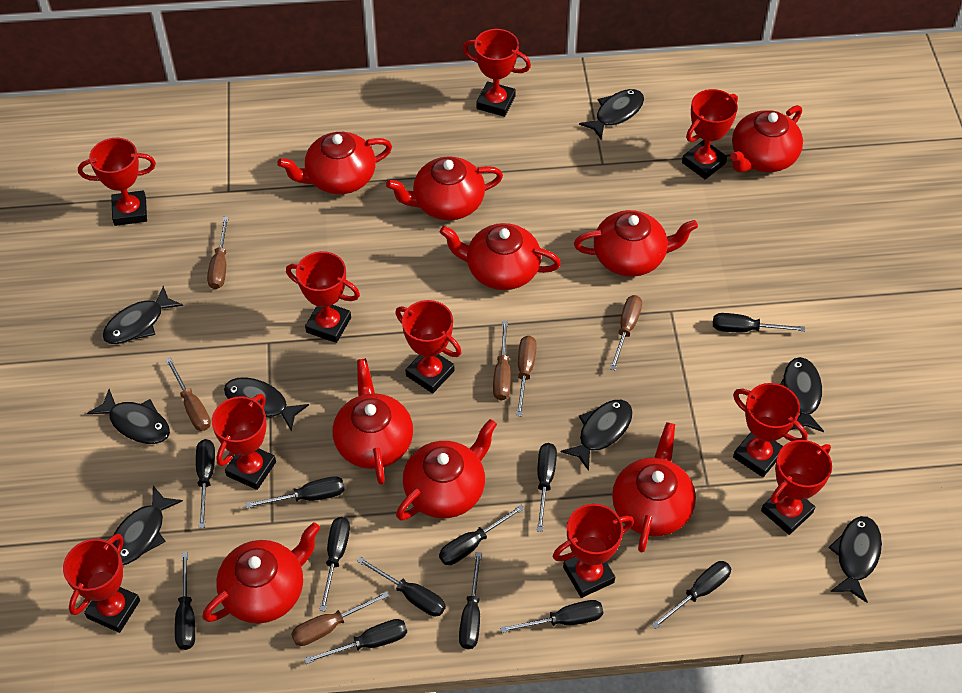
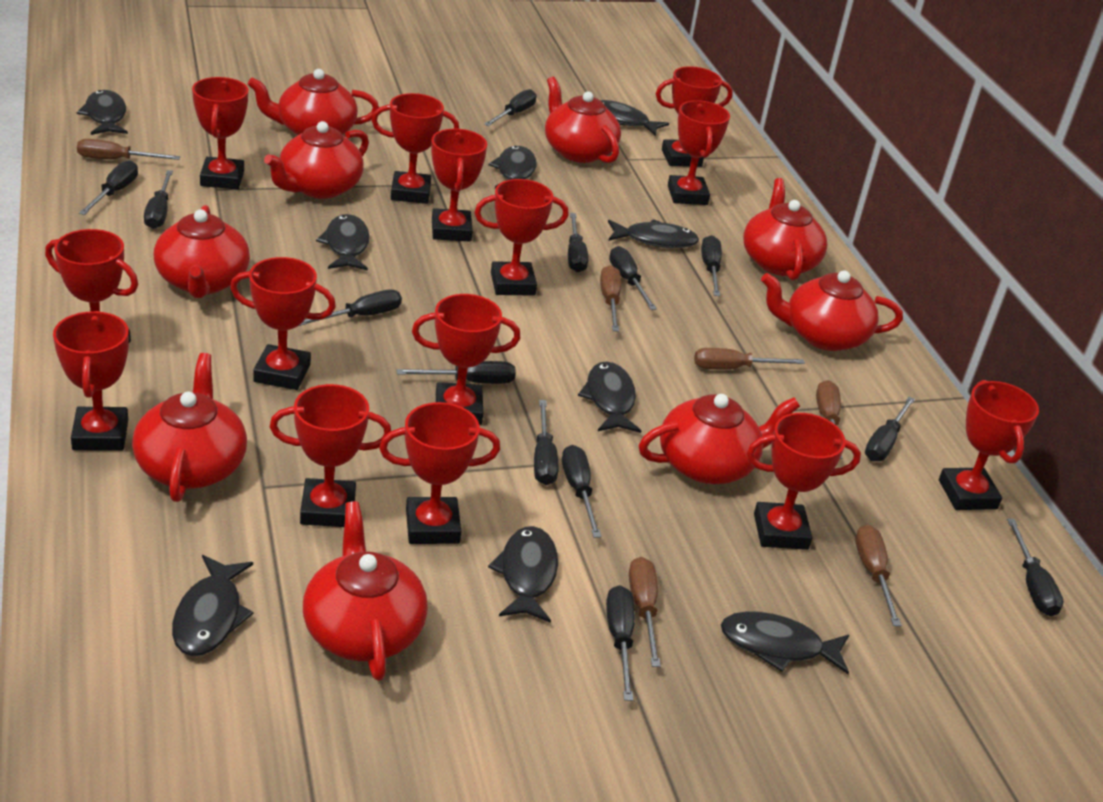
black fish: [87,389,170,444] [102,286,183,344] [113,486,183,565] [224,377,309,432] [561,400,633,471] [579,89,644,139] [780,357,824,432] [828,516,882,603] = 8 -> [77,90,128,135] [172,555,254,656] [316,214,370,271] [488,146,536,188] [488,526,558,623] [578,361,641,433] [600,100,669,136] [608,219,699,248] [721,611,849,674] = 9
black screwdriver: [175,553,195,650] [196,439,215,528] [245,476,344,509] [304,619,407,664] [319,517,350,611] [357,557,446,616] [439,504,525,565] [459,552,482,649] [500,600,603,633] [537,443,557,532] [652,561,731,629] [713,313,805,332] = 12 -> [79,160,138,215] [144,170,173,229] [299,289,402,326] [396,361,516,384] [484,89,537,126] [534,400,558,485] [562,445,601,538] [568,213,588,273] [606,585,635,701] [609,246,657,310] [701,235,722,296] [865,397,915,461] [1007,518,1063,616] = 13
red trophy: [63,534,140,633] [78,138,156,226] [212,394,276,490] [286,251,360,343] [395,300,461,393] [463,29,531,117] [553,504,634,598] [682,89,738,179] [733,383,807,477] [761,440,832,535] = 10 -> [45,229,138,343] [53,311,129,451] [192,77,248,189] [230,257,336,390] [270,384,391,527] [372,93,459,204] [379,402,500,544] [412,294,521,425] [431,129,487,241] [474,179,569,296] [656,66,733,167] [668,100,730,205] [747,413,861,550] [939,380,1039,510] = 14

